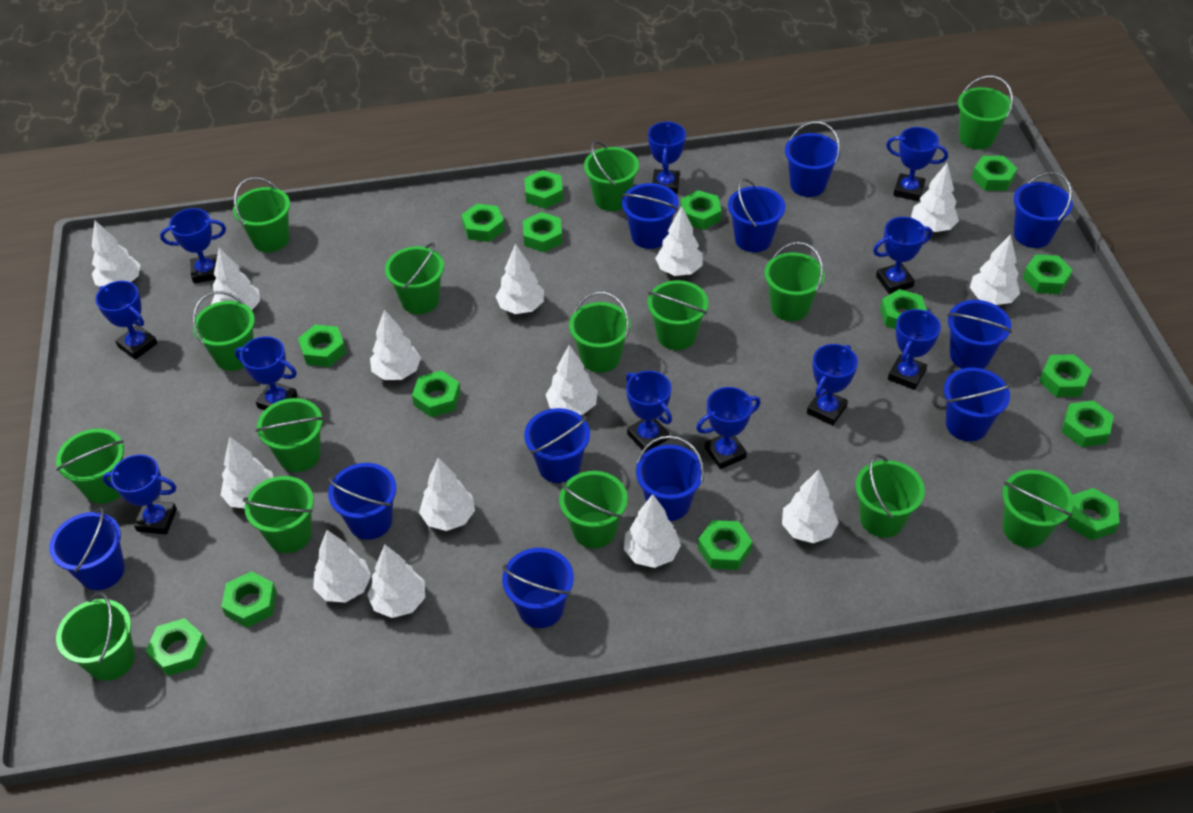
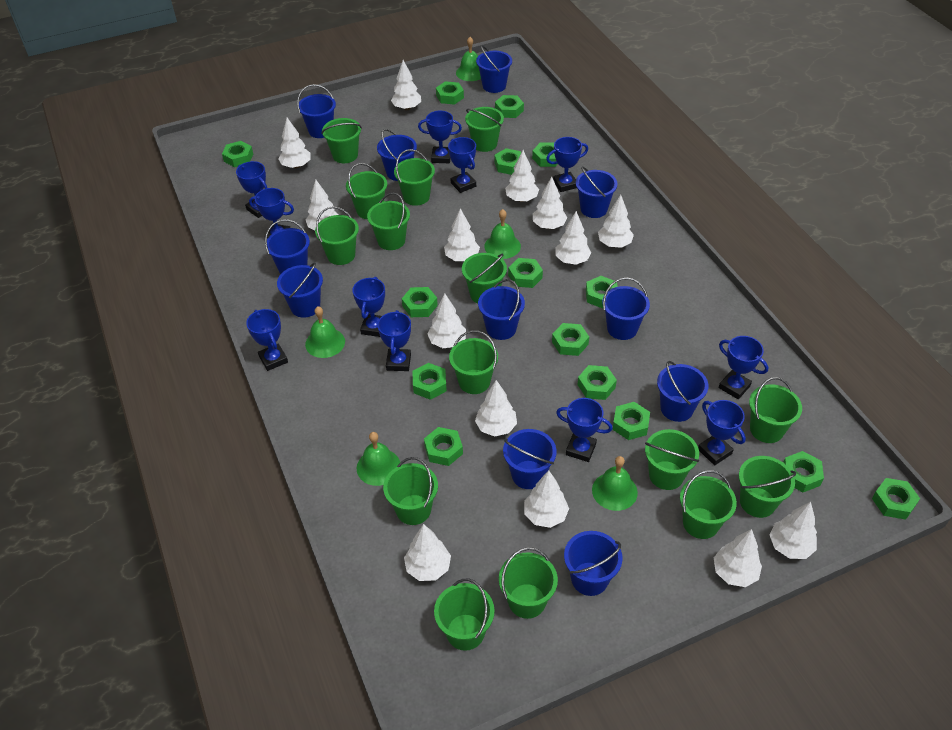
green bell: none = 0 -> [305,306,345,358] [357,432,400,486] [456,37,481,81] [484,209,521,259] [592,456,638,511] = 5

